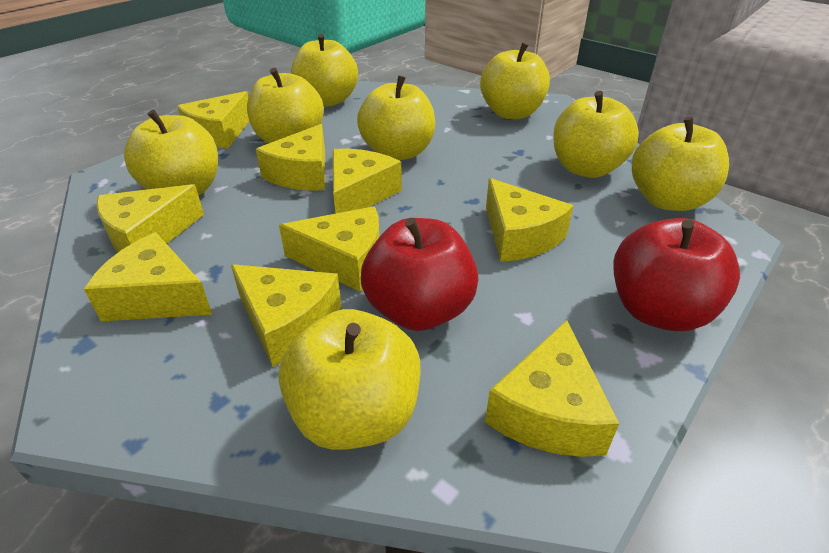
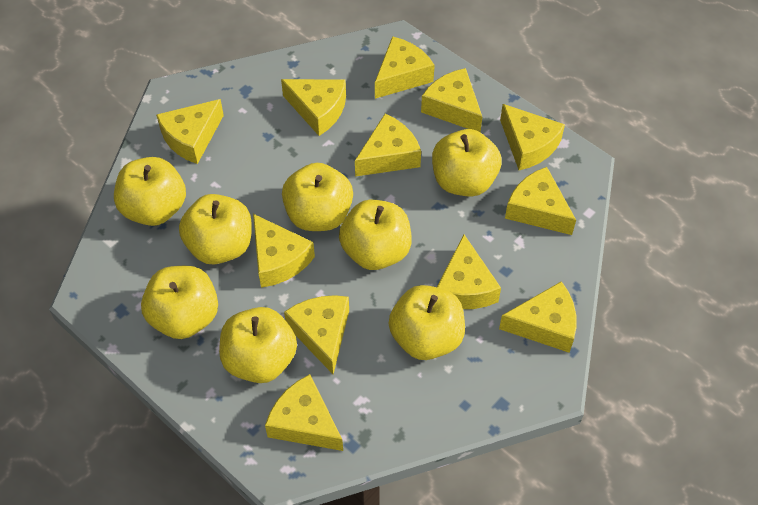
red apple: [361,218,479,331] [614,218,740,331] = 2 -> none = 0
yellow cheese: [84,232,212,321] [96,184,204,252] [177,91,249,148] [231,264,341,367] [256,124,325,191] [279,206,380,292] [333,149,402,214] [485,320,619,457] [486,178,573,262] = 9 -> [156,99,224,164] [253,214,315,288] [265,374,343,451] [281,79,346,136] [284,295,349,374] [355,114,421,177] [375,36,435,99] [421,68,482,132] [437,234,501,309] [499,281,577,353] [500,104,565,170] [505,167,576,235] = 12

